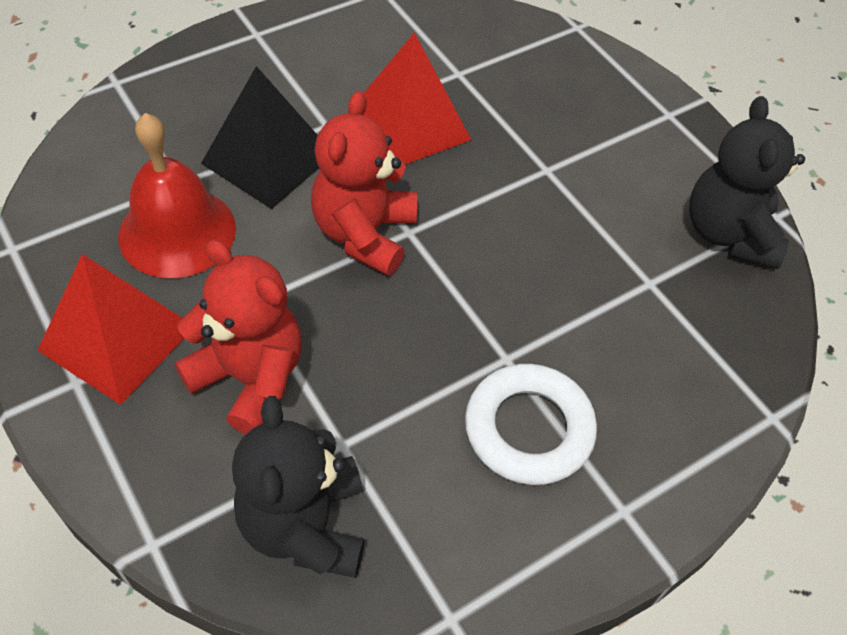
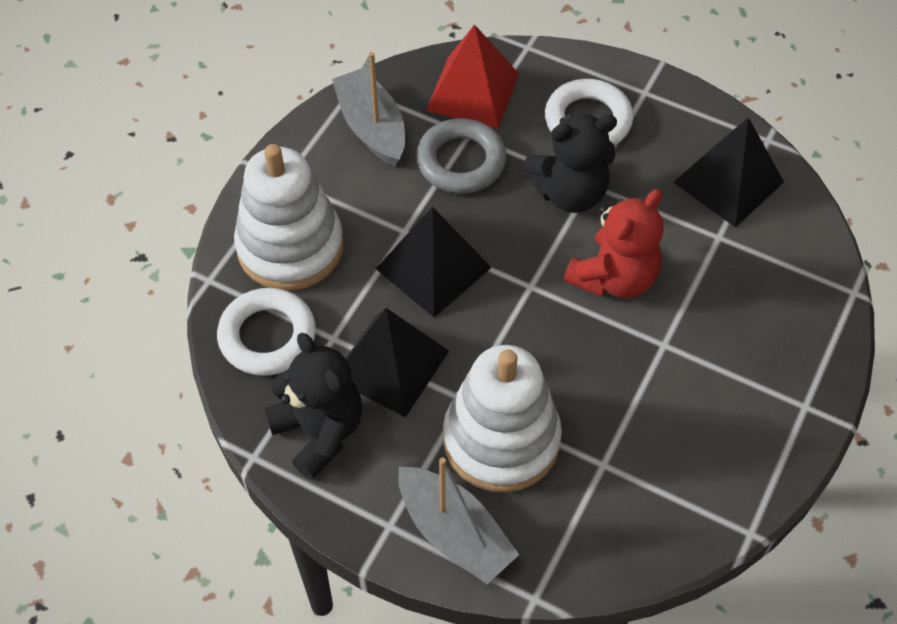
black pyramid: [201,66,319,209] = 1 -> [345,308,449,417] [376,207,492,317] [673,117,784,228] = 3
grey boat: none = 0 -> [332,52,405,166] [398,458,519,584] = 2
grey ring: none = 0 -> [416,118,507,194] = 1
red bell: [118,113,236,278] = 1 -> none = 0
red pyramid: [37,254,184,405] [363,32,471,164] = 2 -> [426,24,519,128] = 1
red teddy bear: [175,240,302,435] [311,91,417,276] = 2 -> [564,189,663,298] = 1
white ring: [465,364,597,485] = 1 -> [217,288,316,376] [545,79,633,146] = 2
white stacking toy: none = 0 -> [234,144,344,291] [443,345,562,492] = 2

